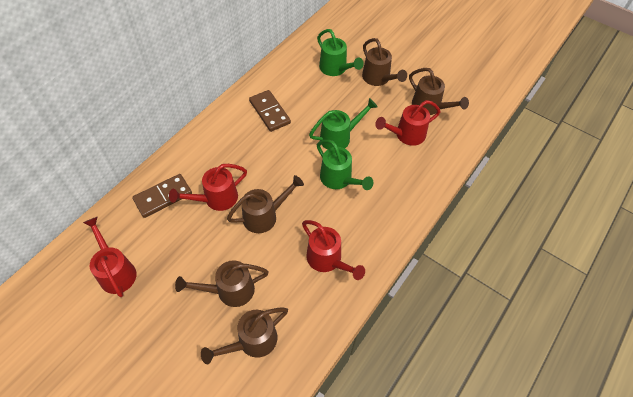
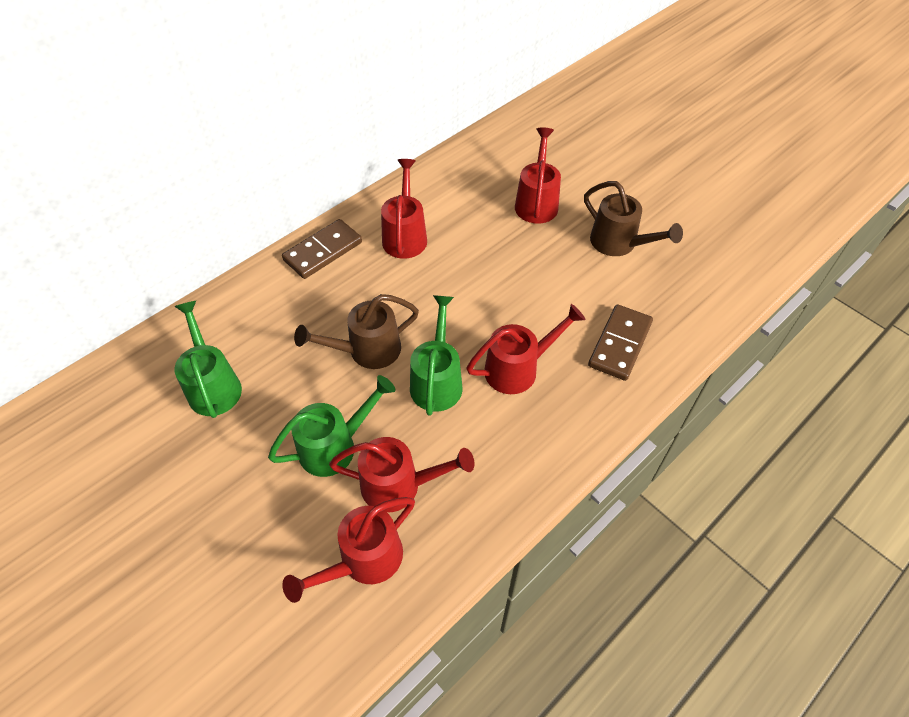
brown watering can: [175,260,269,307] [201,307,288,364] [227,175,304,233] [362,38,407,86] [409,68,469,115] = 5 -> [294,294,419,369] [584,181,683,256] = 2
red watering can: [83,217,136,297] [169,164,247,211] [302,220,365,280] [375,100,441,146] = 4 -> [282,497,415,603] [329,437,475,513] [381,159,427,259] [466,304,586,394] [515,127,561,224] = 5

